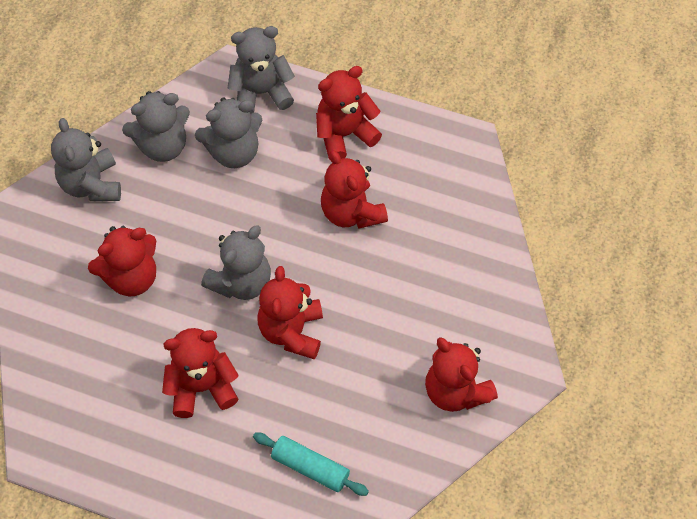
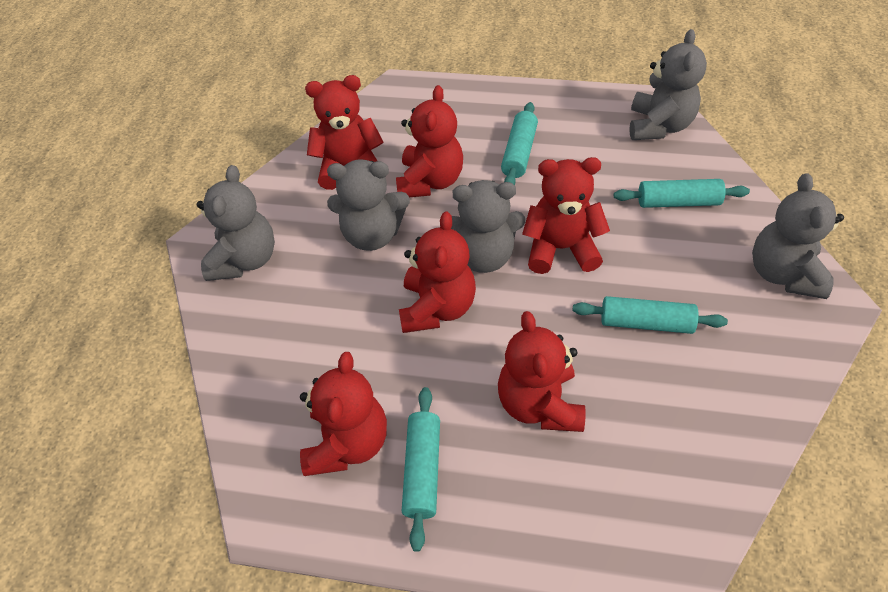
turquoise rolling pin: [253,433,369,496] = 1 -> [402,387,440,552] [501,102,538,185] [572,296,728,334] [614,179,750,208] = 4

